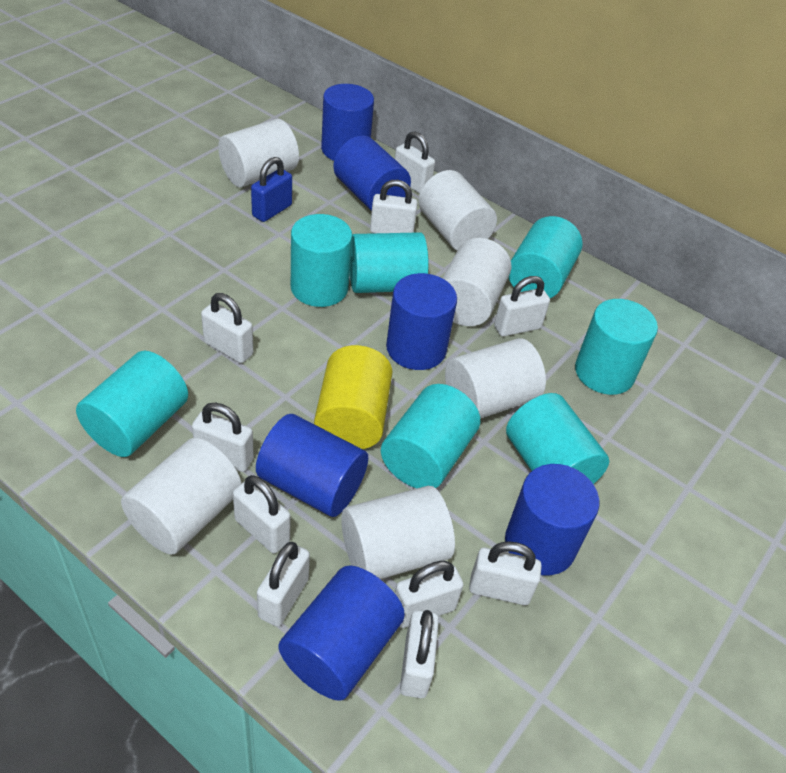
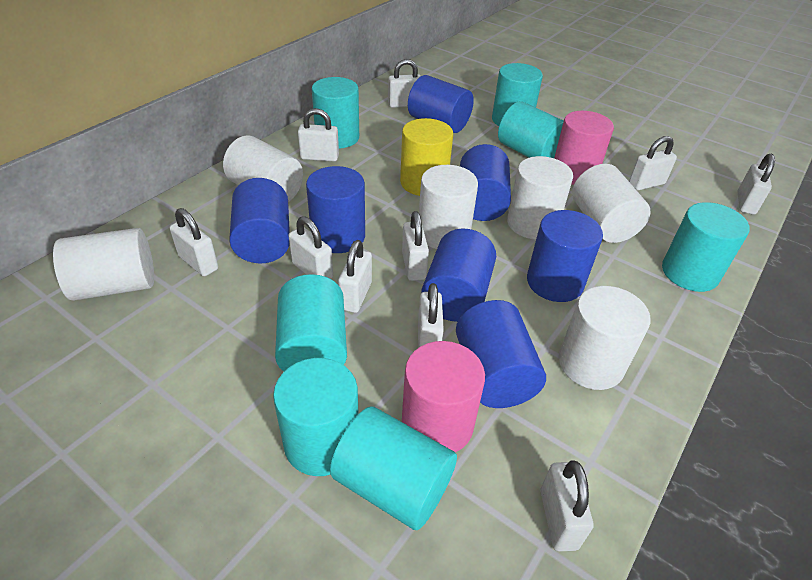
blue cylinder: [256,414,368,517] [279,565,405,701] [321,84,374,161] [333,135,411,211] [386,273,457,370] [505,464,599,575] = 6 -> [229,178,290,264] [306,166,365,253] [408,75,474,133] [421,229,496,322] [456,300,546,408] [460,144,511,221] [527,210,603,302] = 7
blue padlock: [251,157,292,222] = 1 -> none = 0
pink cylinder: none = 0 -> [402,341,485,452] [554,111,614,185] = 2

